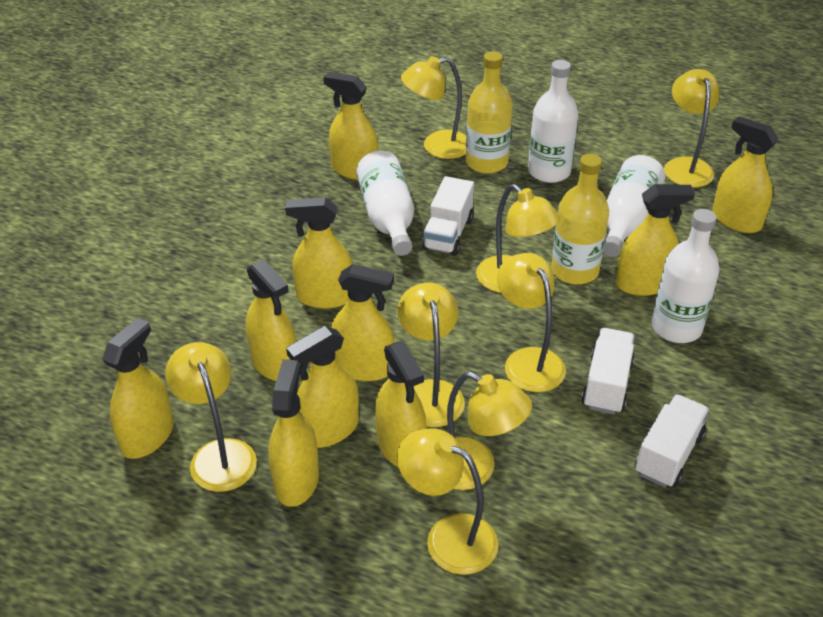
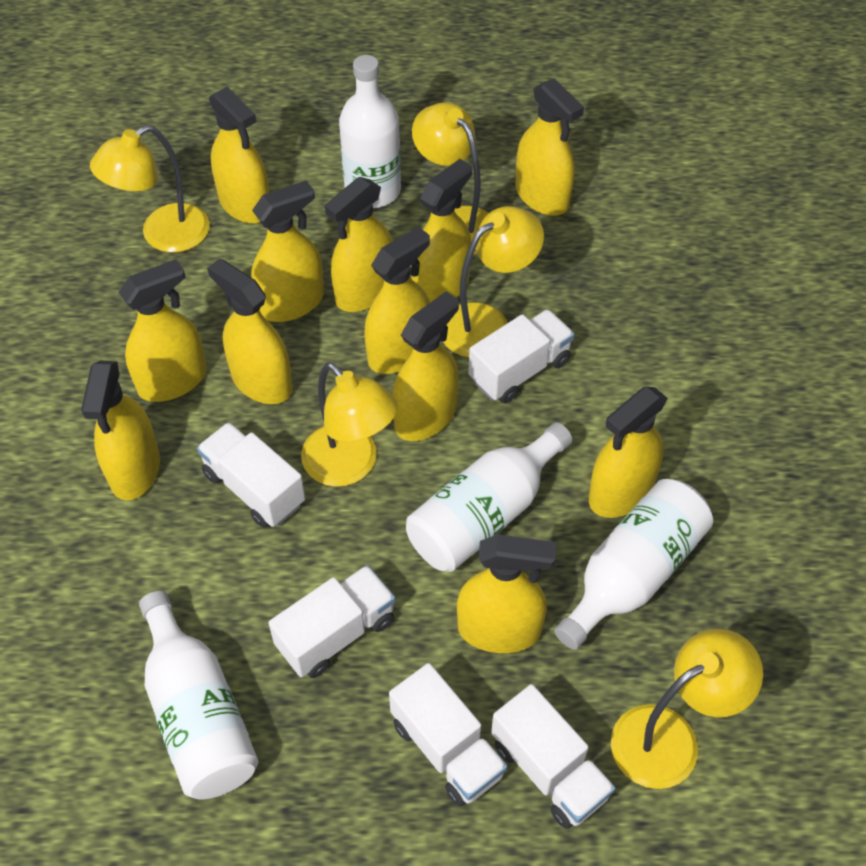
white truck: [422,176,474,256] [581,328,635,414] [635,394,710,488] = 3 -> [197,422,305,528] [268,565,395,678] [389,663,507,807] [468,309,574,403] [491,684,615,829] = 5
yellow bottle: [466,51,513,174] [551,154,609,284] = 2 -> none = 0
yellow lamp: [165,342,257,492] [397,428,498,575] [398,283,465,427] [401,56,466,159] [447,372,532,490] [476,184,560,293] [497,253,566,392] [664,69,720,188] = 8 -> [90,125,210,253] [301,362,398,487] [412,102,489,255] [443,206,544,357] [611,629,763,789] = 5
yellow spray bottle: [102,318,174,459] [246,259,297,381] [268,359,319,507] [285,198,352,309] [286,326,359,448] [324,72,378,180] [331,264,394,381] [375,341,427,467] [616,184,695,296] [712,116,779,233] = 10 -> [81,361,160,500] [119,259,206,402] [207,258,292,404] [209,86,269,223] [251,181,324,322] [325,177,393,312] [364,227,430,374] [392,291,459,441] [411,159,472,302] [457,534,556,653] [516,78,584,216] [589,387,668,518] = 12

